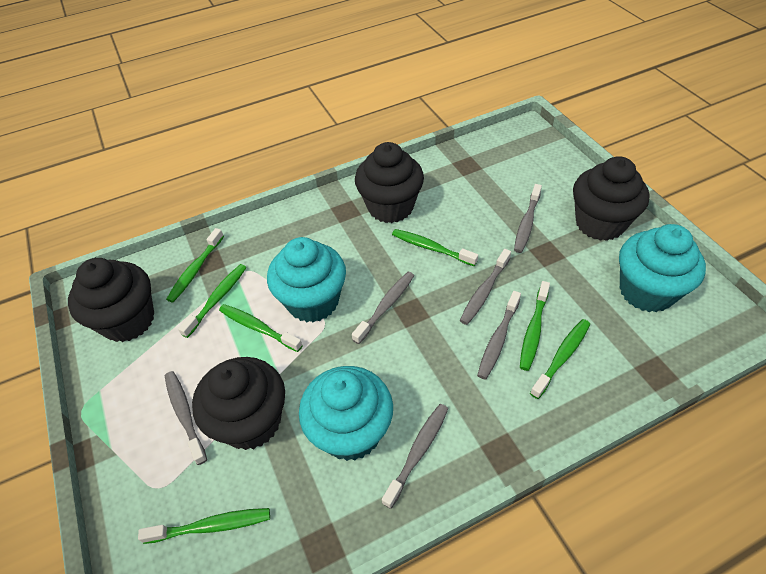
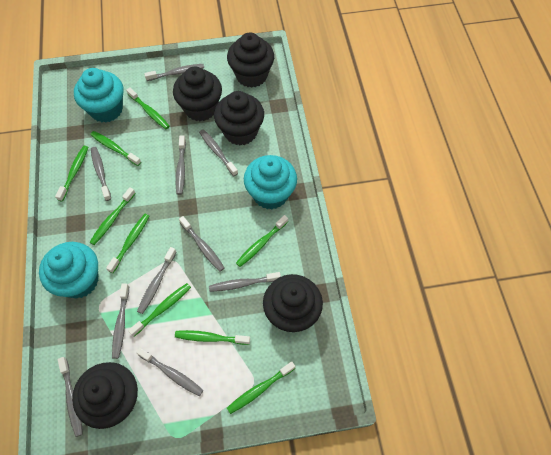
black cupcake: [68,258,154,342] [192,357,285,450] [355,142,424,223] [573,156,649,241] = 4 -> [72,362,138,429] [173,67,222,121] [214,91,264,146] [227,33,274,88] [263,274,323,332] = 5
green toothbrush: [138,508,270,544] [166,228,224,303] [178,264,247,338] [219,304,303,352] [392,229,478,266] [520,281,550,371] [530,319,590,399] = 7 -> [55,146,89,202] [90,131,141,166] [90,187,136,245] [106,214,150,273] [126,87,170,129] [128,283,191,337] [175,330,250,345] [227,362,295,414] [236,215,288,267] = 9
grey toothbrush: [165,371,207,465] [352,272,414,344] [382,404,448,509] [460,249,511,325] [477,291,521,380] [514,184,542,253] = 6 -> [58,357,83,437] [91,147,111,201] [112,284,129,359] [136,348,203,396] [137,247,177,314] [144,64,204,81] [176,136,186,195] [179,216,224,272] [199,129,238,176] [209,272,281,292] = 10

